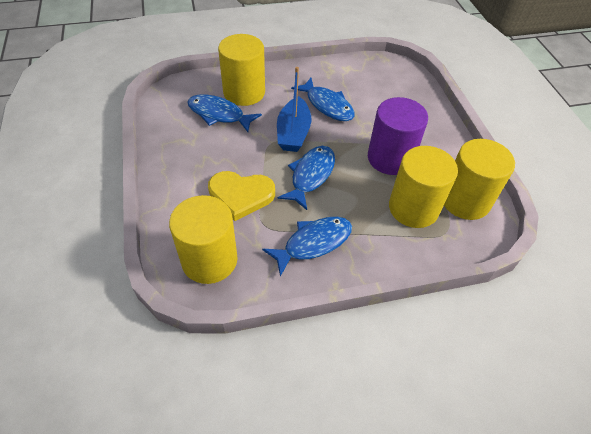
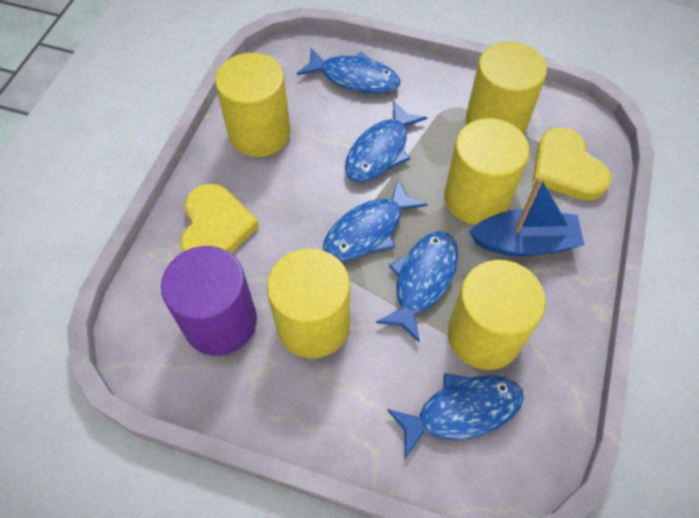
blue fish: [187,95,262,132] [262,217,352,277] [278,146,335,210] [291,78,355,121] = 4 -> [297,48,400,94] [323,179,428,262] [345,101,427,182] [376,231,458,343] [387,373,524,458] = 5
yellow cylinder: [169,195,238,284] [218,34,265,106] [389,146,458,228] [444,139,515,220] = 4 -> [215,53,291,157] [267,248,350,358] [444,118,529,225] [448,260,546,370] [466,42,547,134] = 5
yellow heart: [208,171,275,221] = 1 -> [180,184,259,253] [532,127,611,200] = 2

